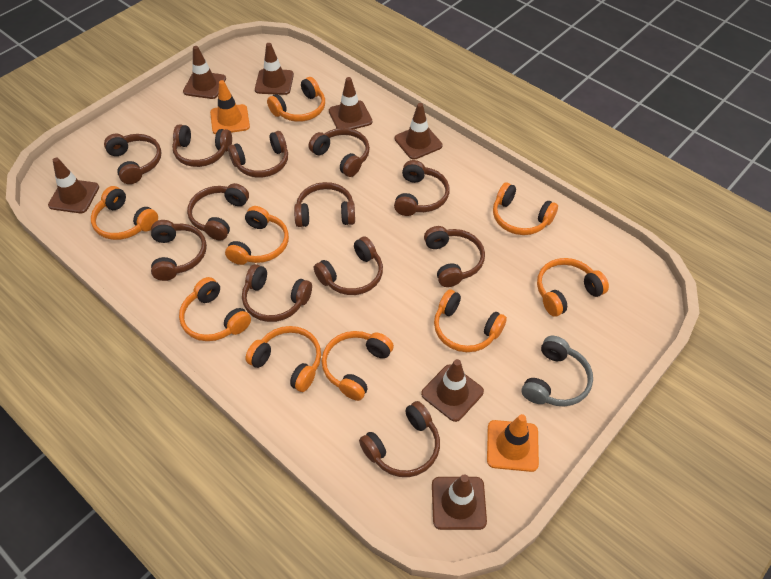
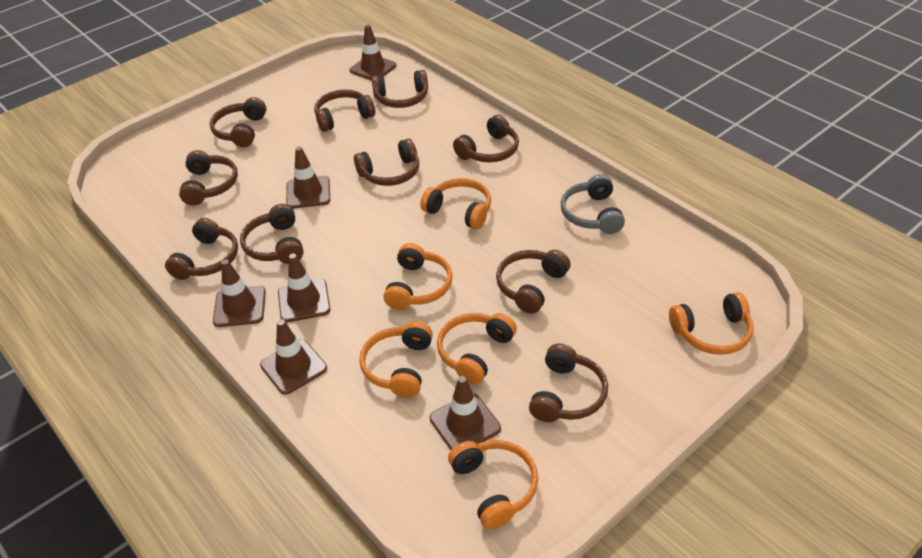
brown headphones: [104,134,161,184] [151,220,207,281] [172,124,232,167] [187,183,249,240] [228,131,288,178] [242,264,312,322] [294,182,355,227] [309,128,370,177] [314,236,383,295] [359,401,440,477] [394,160,449,216] [424,226,485,287] = 12 -> [165,218,238,280] [179,150,238,205] [210,97,267,147] [240,204,304,264] [314,89,375,132] [354,138,419,186] [371,70,428,108] [453,115,519,163] [496,250,571,314] [529,343,608,422] = 10
brown traffic cone: [48,158,99,213] [183,46,226,99] [255,43,294,95] [329,77,372,129] [395,103,442,160] [421,359,484,422] [432,474,487,530] = 7 -> [213,259,266,327] [260,319,327,395] [278,253,330,322] [286,146,330,209] [349,25,397,81] [430,376,501,450] = 6
orange headphones: [91,186,158,240] [179,277,251,341] [225,206,289,265] [245,326,321,392] [267,77,325,122] [322,331,394,401] [434,289,507,352] [493,182,558,235] [537,258,609,317] = 9 -> [359,321,433,398] [383,243,453,310] [420,178,491,229] [437,313,517,385] [448,440,538,530] [669,292,754,355] = 6
orange traffic cone: [210,80,250,134] [487,414,539,472] = 2 -> none = 0

